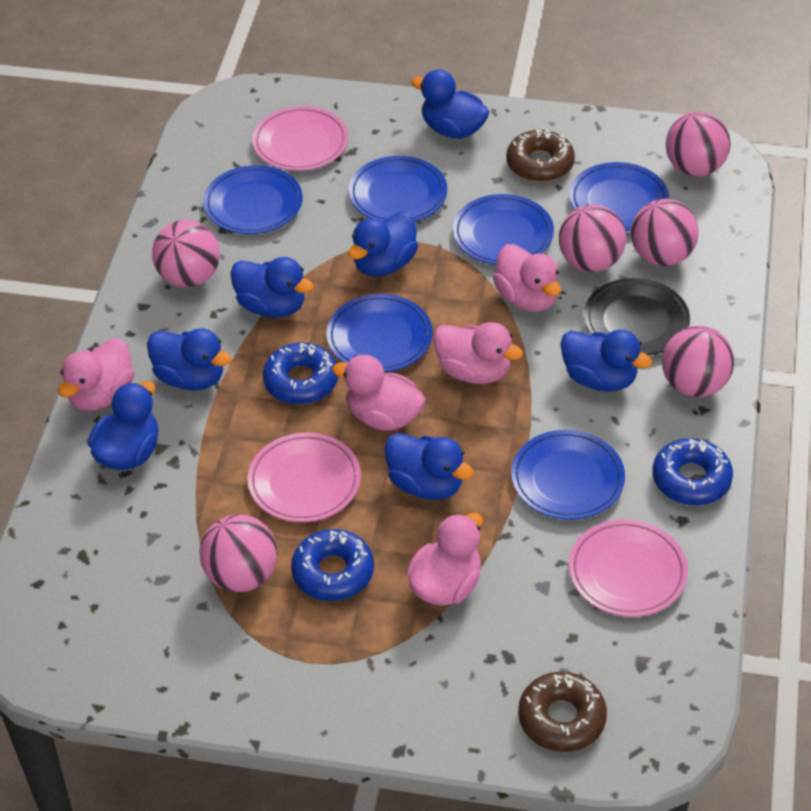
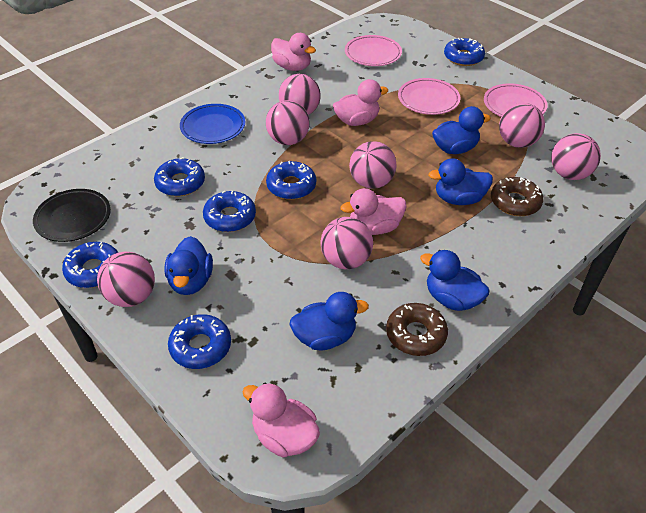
blue donut: [263,343,338,405] [291,529,374,601] [652,438,733,505] = 3 -> [62,242,119,288] [154,157,205,196] [168,314,231,369] [203,190,256,232] [266,161,316,200] [444,38,485,66] = 6
blue duck: [88,381,158,470] [147,328,232,391] [230,257,314,318] [348,212,418,277] [385,433,474,500] [411,69,489,139] [561,330,652,392] = 7 -> [164,236,213,295] [289,292,369,350] [420,250,490,311] [428,158,493,205] [432,106,491,154] = 5
blue plate: [203,165,303,234] [326,294,432,372] [349,156,447,222] [453,194,554,265] [511,430,625,520] [569,162,669,231] = 6 -> [180,104,245,144] = 1
pink ball: [152,220,220,288] [199,514,278,592] [559,205,626,272] [631,199,699,266] [662,326,734,397] [666,112,730,177] = 6 -> [97,252,155,307] [266,100,310,145] [279,74,321,115] [320,217,373,269] [349,141,397,189] [499,103,545,148] [551,133,601,180] = 7
pink duck: [59,338,134,411] [332,355,426,431] [406,512,483,606] [433,322,523,384] [493,244,561,312] = 5 -> [242,383,320,458] [271,33,316,71] [333,79,388,126] [341,188,406,235] = 4

